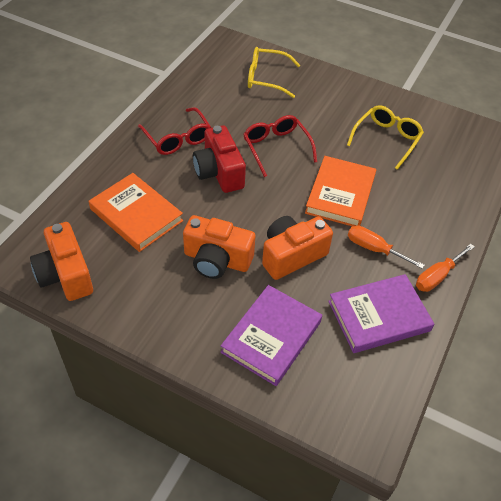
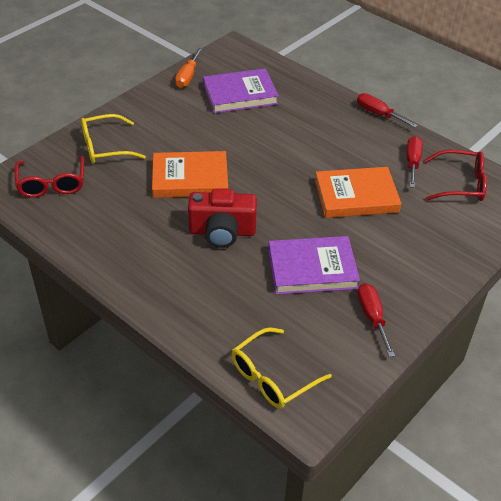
orange camera: [30,222,93,301] [183,215,255,279] [262,216,333,280] = 3 -> none = 0
orange screwdriver: [348,225,425,269] [416,244,475,292] = 2 -> [175,48,202,88] = 1
red screwdriver: none = 0 -> [357,93,418,128] [357,283,395,357] [406,136,423,188] = 3

